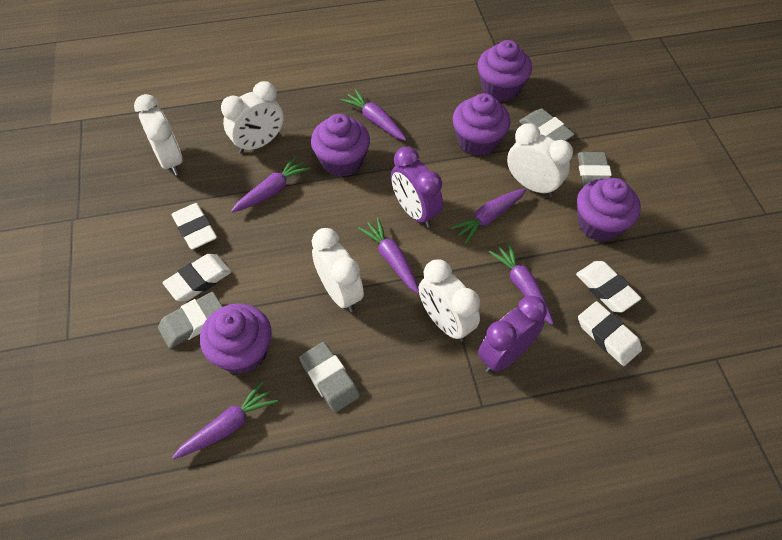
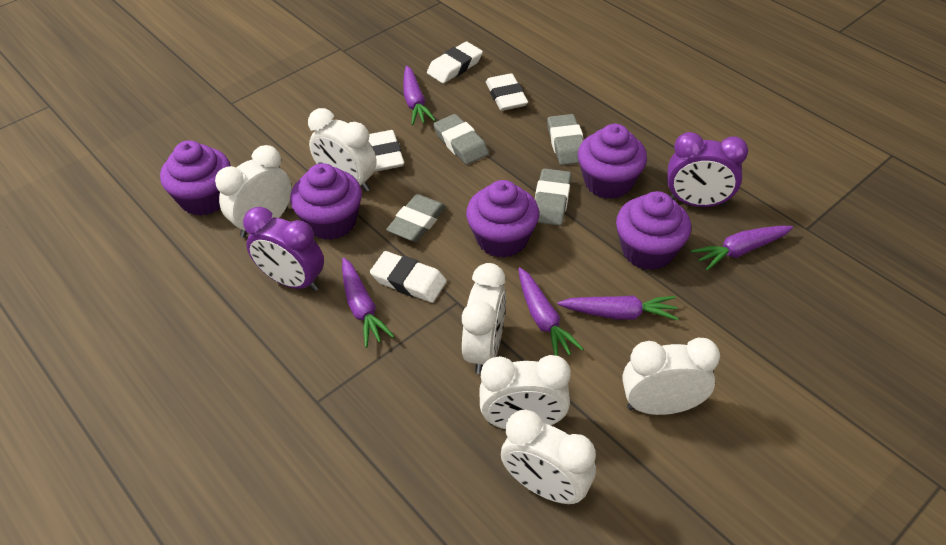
purple carrot: [172,381,278,459] [231,156,310,213] [341,89,407,141] [358,218,419,294] [450,188,526,244] [489,242,553,325] = 6 -> [342,258,394,347] [403,66,436,125] [518,267,584,356] [558,295,679,320] [691,226,793,271] = 5
white clock: [134,94,182,176] [221,81,284,153] [312,228,364,312] [419,259,480,342] [507,123,573,197] = 5 -> [215,145,292,238] [308,108,377,192] [462,263,506,374] [479,355,571,429] [501,410,596,504] [622,338,720,415] = 6

